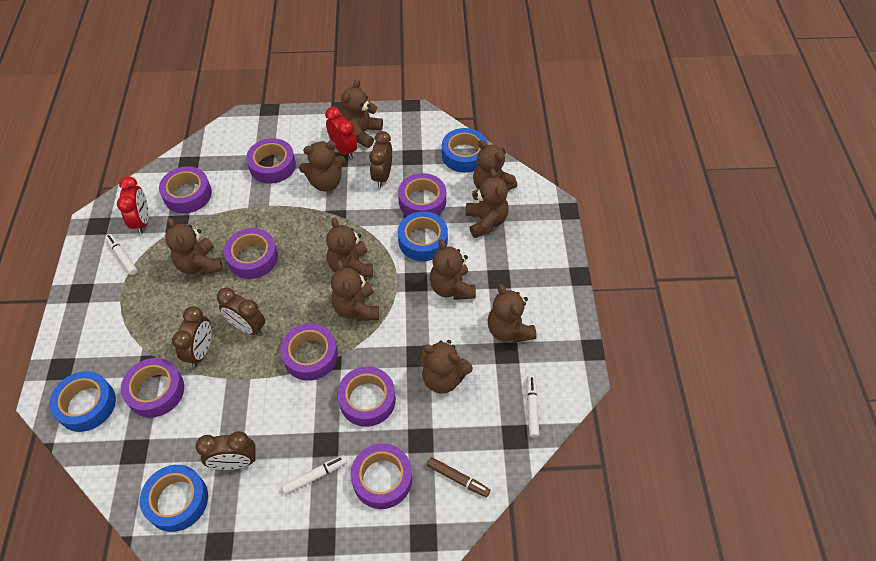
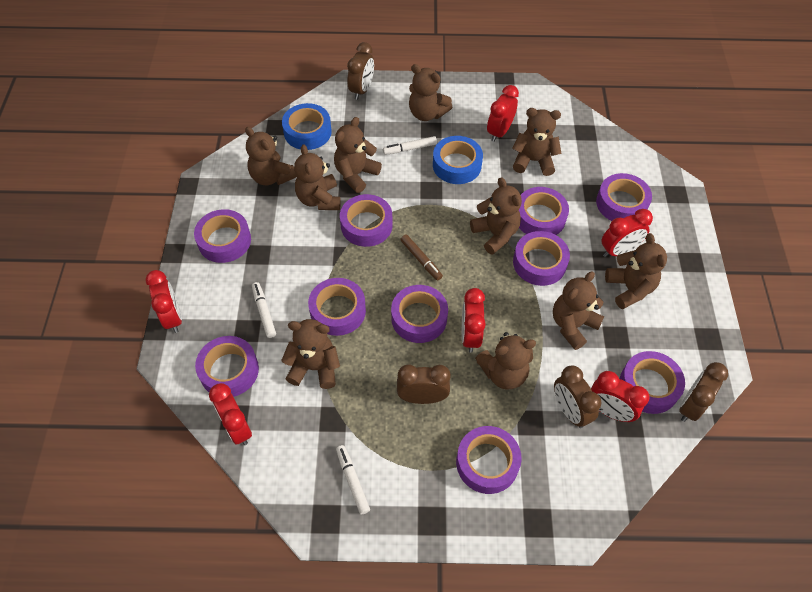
blue tape: [49,371,116,432] [140,465,208,532] [398,211,448,261] [442,128,488,173] = 4 -> [282,103,332,150] [433,136,483,184] = 2
purple tape: [121,358,184,418] [159,166,212,213] [224,228,278,279] [246,138,296,184] [280,323,338,381] [337,366,396,427] [351,443,412,509] [398,173,446,216] = 8 -> [194,209,251,263] [195,336,259,397] [308,278,366,336] [340,194,392,247] [391,285,448,343] [456,426,522,494] [513,231,570,286] [519,187,569,235] [596,173,652,221] [620,351,685,414] = 10
red clock: [117,176,149,234] [325,106,357,159] = 2 -> [145,270,182,333] [209,383,252,445] [462,288,486,353] [487,85,519,142] [591,371,649,422] [602,209,653,257] = 6

